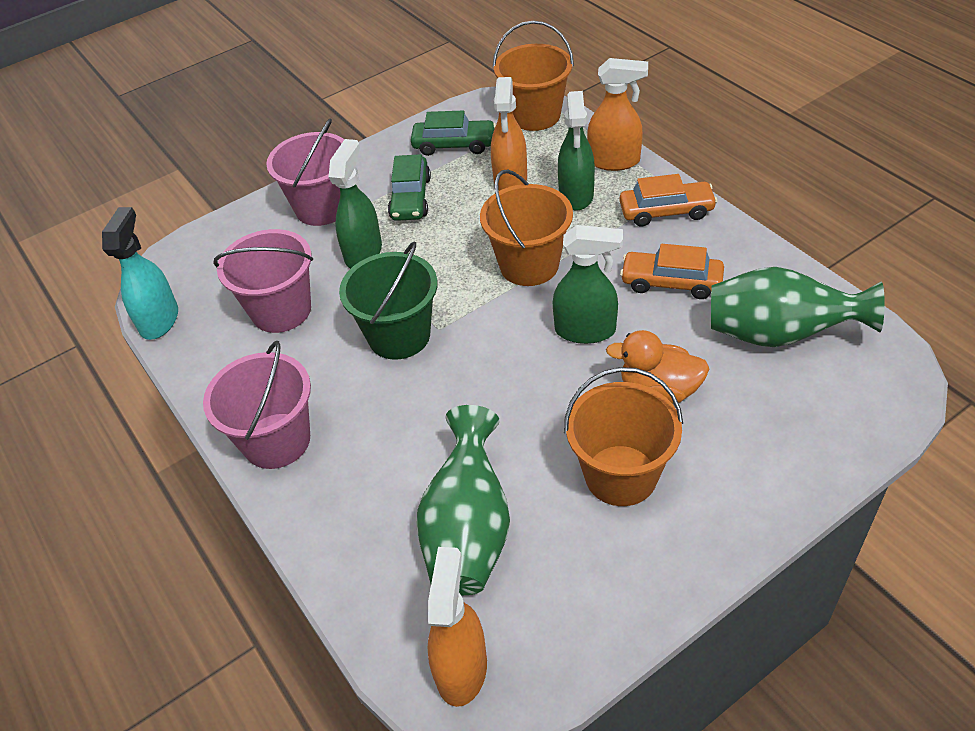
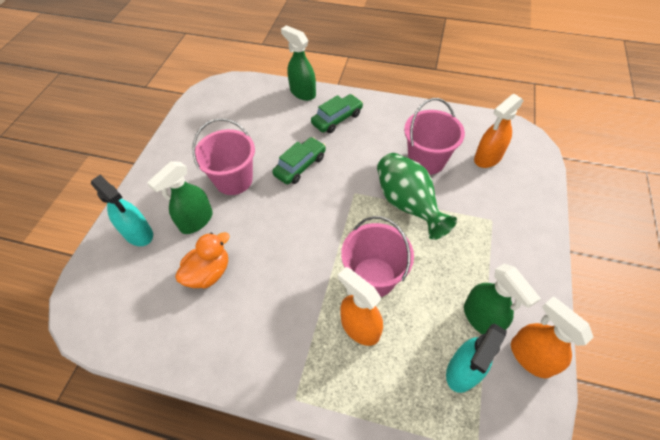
green bucket: [339,241,438,360] = 1 -> none = 0
green vase: [417,405,510,595] [711,267,885,347] = 2 -> [377,153,457,240] = 1
orange bucket: [480,169,573,286] [492,21,574,131] [564,367,683,506] = 3 -> none = 0
orange car: [620,174,718,227] [620,244,724,299] = 2 -> none = 0
turquoise spray bottle: [102,207,178,340] = 1 -> [91,174,153,246] [446,324,507,393] = 2

